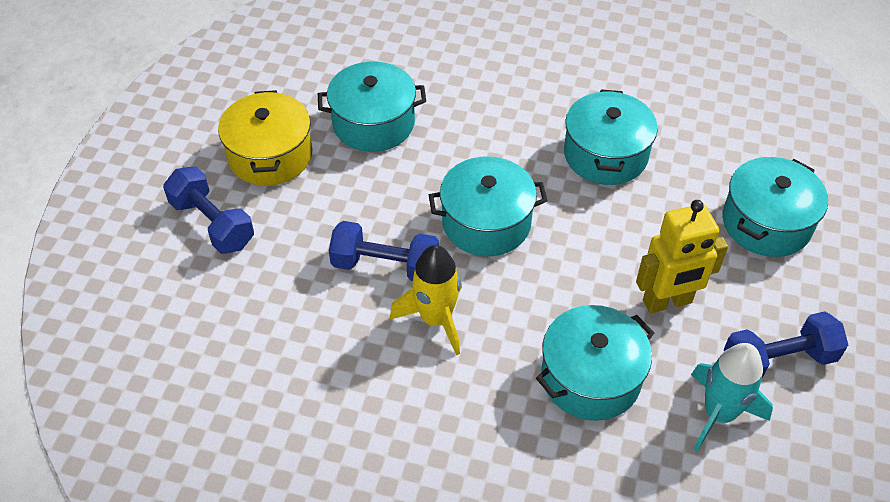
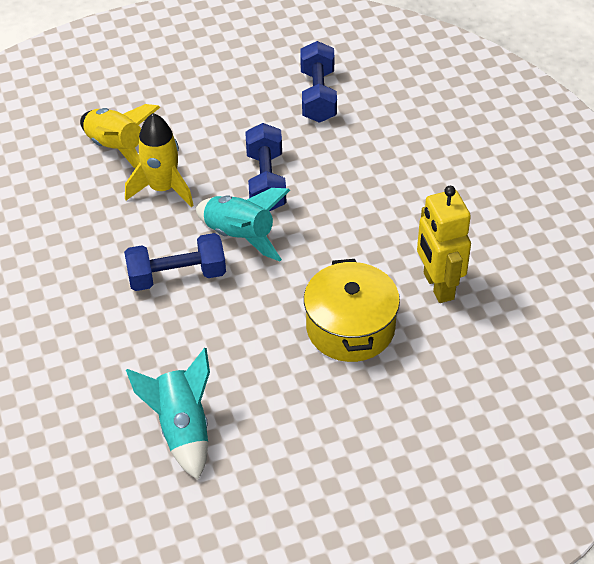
turquoise pot: [318,62,426,152] [429,156,548,256] [536,305,654,421] [564,89,658,185] [722,157,828,257] = 5 -> none = 0
turquoise rocket: [691,343,773,451] = 1 -> [126,348,210,480] [196,188,290,262] = 2
yellow rocket: [390,245,462,355] = 1 -> [80,104,160,168] [125,113,193,207] = 2

